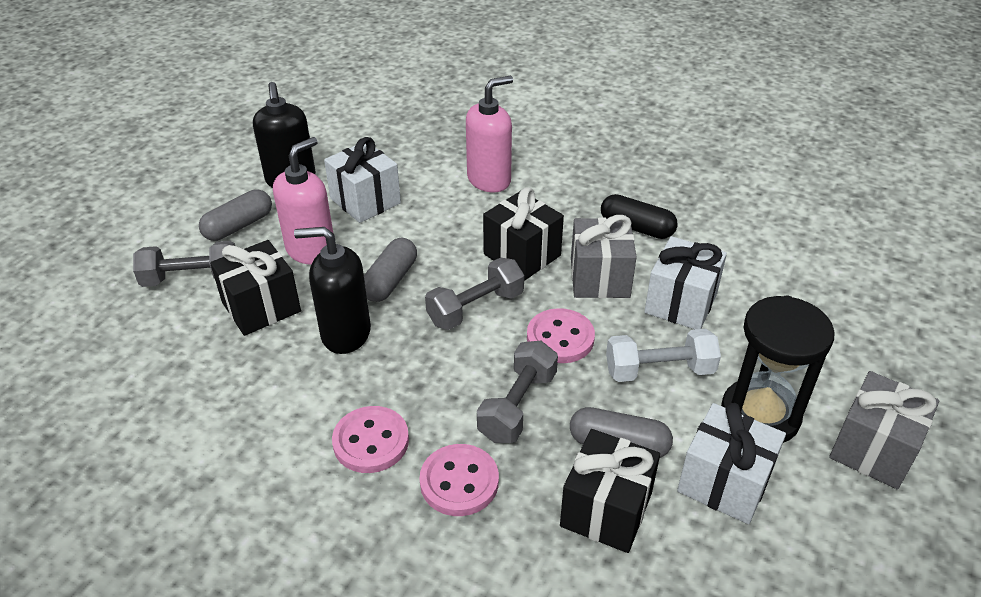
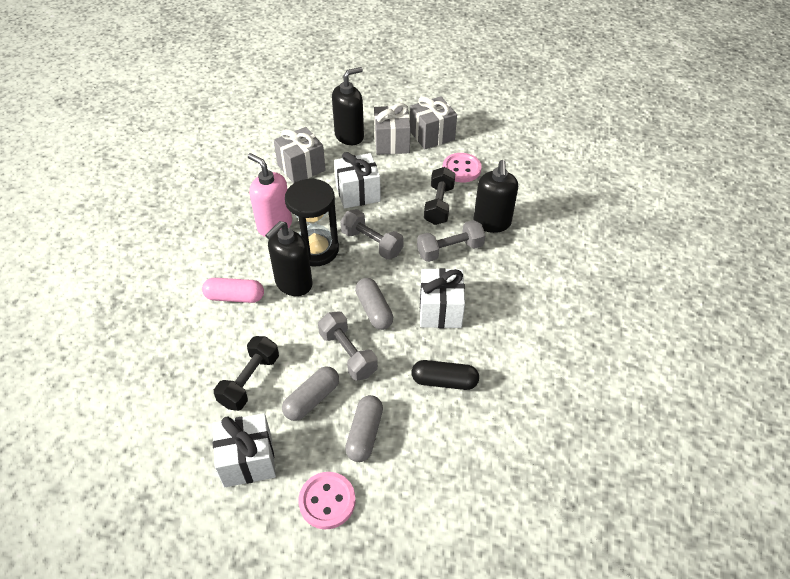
black dumbbell: none = 0 -> [214,336,279,411] [424,167,455,225] = 2
black gift: [210,240,301,336] [483,187,564,280] [560,429,660,553] = 3 -> none = 0
black soap dispenser: [253,82,316,188] [294,227,371,354] = 2 -> [265,221,313,296] [332,67,364,145] [473,160,518,233] = 3
grey gift: [571,215,637,298] [829,371,939,489] = 2 -> [274,127,326,184] [374,103,411,155] [410,96,457,150] = 3
pink button: [332,406,409,473] [419,444,499,516] [527,308,595,363] = 3 -> [298,472,356,529] [443,153,482,182] = 2
pink capsule: none = 0 -> [202,278,264,303] = 1
pink soap dispenser: [273,137,333,265] [466,76,513,193] = 2 -> [248,153,292,237] = 1
white dumbbell: [606,329,721,382] = 1 -> none = 0

